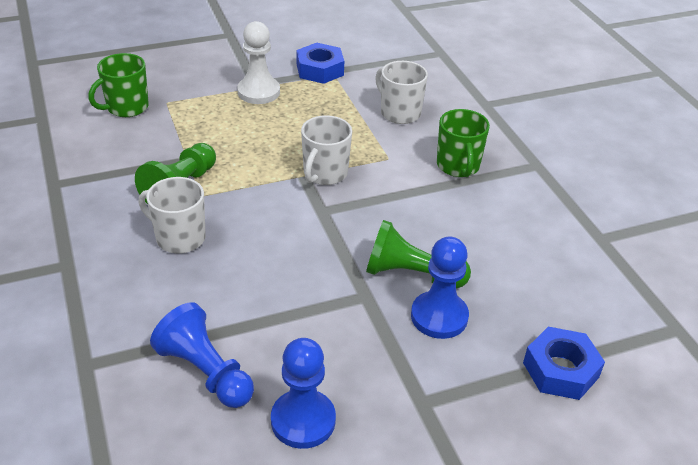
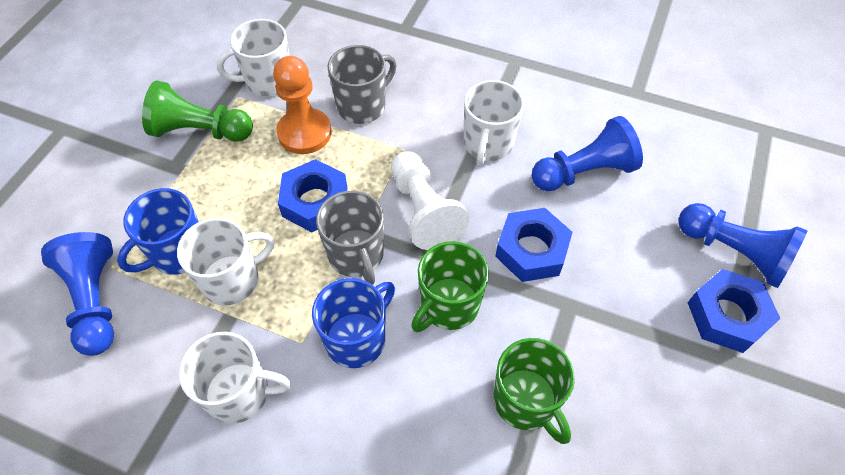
blue mug: none = 0 -> [117,188,199,275] [312,278,395,368] = 2
blue nut: [297,43,344,84] [523,327,605,400] = 2 -> [278,159,347,232] [495,208,573,282] [688,269,781,353] = 3
green pawn: [135,143,216,204] [366,220,471,289] = 2 -> [142,81,253,142] = 1
grey mug: none = 0 -> [316,191,384,285] [327,45,397,124] = 2
orange pawn: none = 0 -> [273,56,332,154] = 1
white mug: [139,177,206,254] [301,115,352,185] [375,61,428,124] = 3 -> [177,218,274,305] [179,332,291,424] [217,19,290,96] [464,80,524,165] = 4

